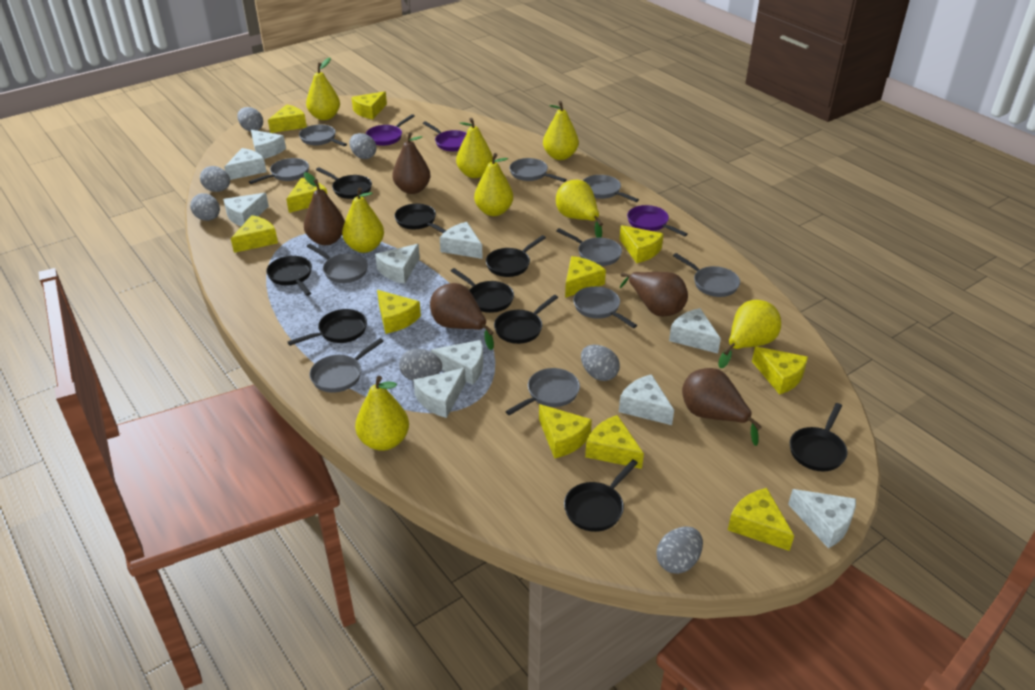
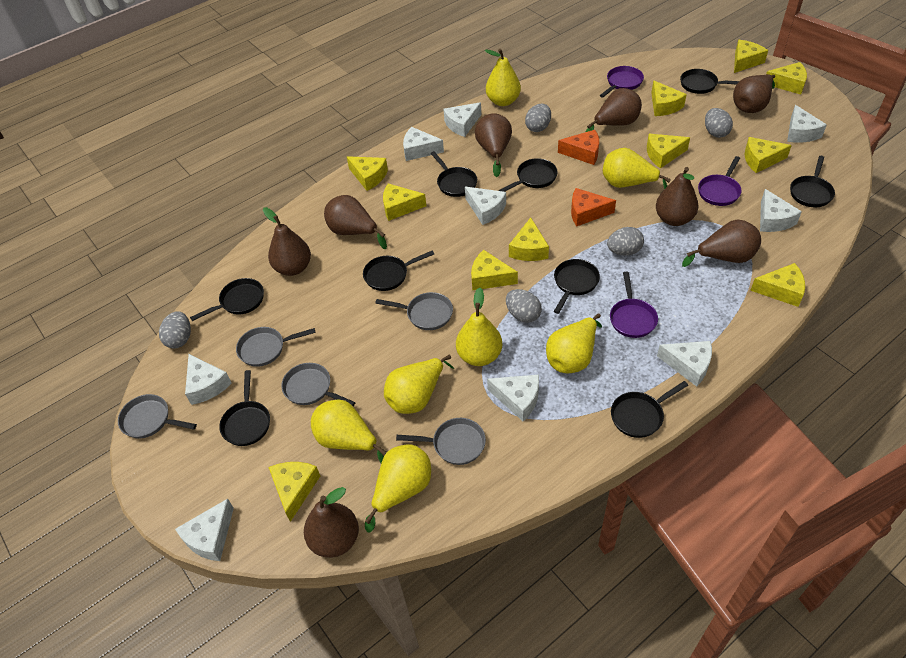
brown pear: [304,172,345,245] [392,132,430,194] [430,283,494,350] [620,272,688,317] [682,368,762,446] = 5 -> [263,207,311,276] [304,487,359,558] [324,195,387,249] [475,113,512,177] [586,88,642,132] [656,167,699,226] [682,220,761,267] [733,74,775,113] = 8
grey egg: [190,193,220,221] [200,166,230,192] [237,107,263,132] [349,133,377,159] [399,349,442,381] [581,345,620,381] [656,526,703,574] = 7 -> [159,311,191,349] [506,289,542,323] [525,104,551,132] [607,227,644,255] [705,108,733,138] = 5
grey pan: [249,158,309,184] [299,125,347,146] [307,244,368,283] [309,338,384,393] [505,368,580,416] [509,158,567,182] [556,228,622,266] [573,286,637,328] [583,175,639,202] [673,253,740,297] = 10 -> [118,394,197,438] [236,327,315,367] [281,363,355,406] [375,292,453,330] [396,418,486,465] = 5
orange cheese: none = 0 -> [558,130,599,165] [571,188,616,226] = 2
white cheese: [223,193,269,226] [224,148,266,180] [251,130,286,159] [375,244,420,284] [413,368,466,418] [431,340,483,385] [440,222,483,259] [619,374,674,425] [669,308,721,354] [788,489,856,548] = 10 -> [175,499,234,561] [185,354,231,405] [403,127,444,161] [444,102,481,137] [465,187,506,225] [487,375,539,421] [657,341,712,387] [760,189,802,232] [787,105,827,143] = 9
yellow pear: [306,58,340,120] [342,187,384,253] [355,376,409,451] [456,118,493,178] [474,153,513,216] [543,101,579,160] [556,180,603,238] [718,300,781,368] = 8 -> [311,400,387,463] [365,444,431,532] [384,355,455,414] [456,288,502,366] [485,49,521,106] [546,313,602,373] [603,148,671,189] = 7

